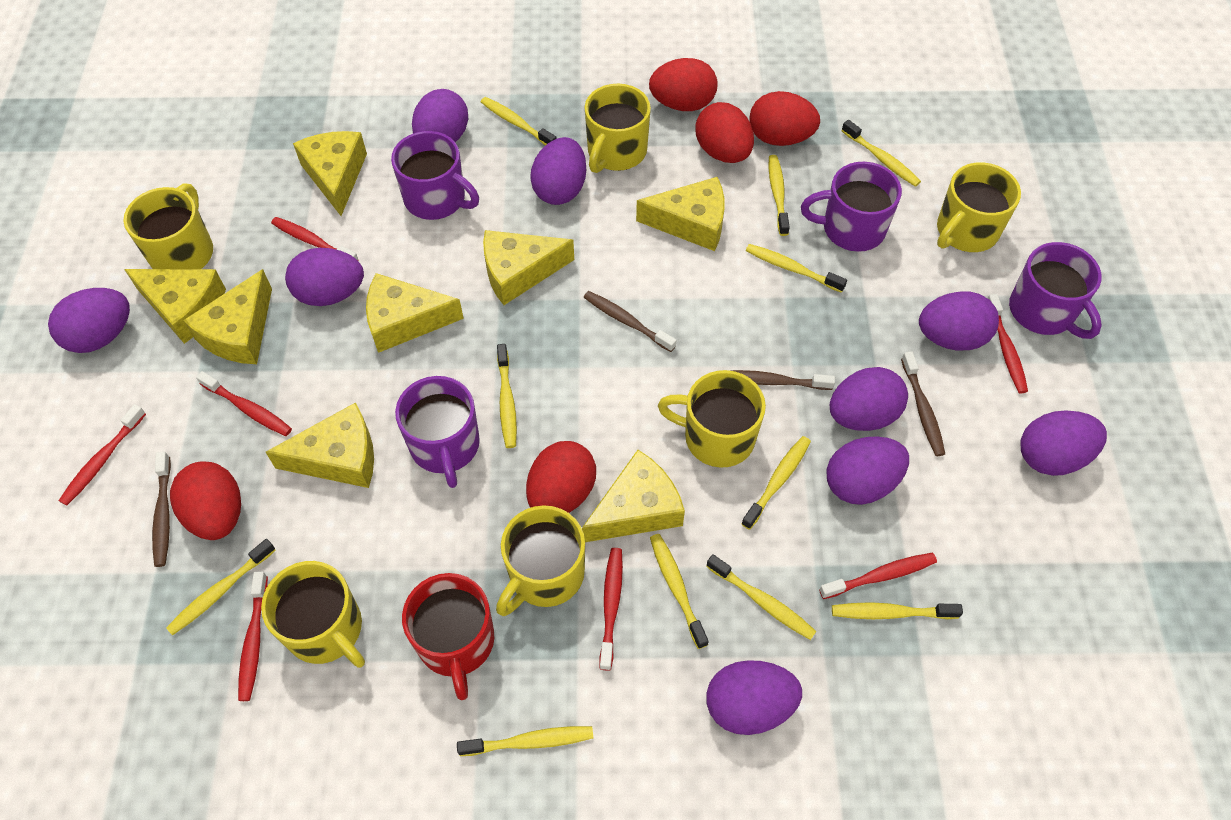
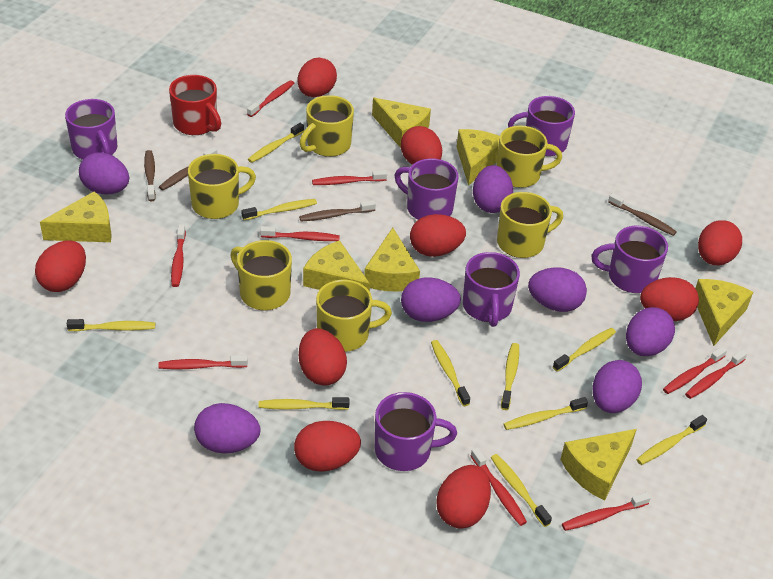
purple egg: [48,288,130,353] [285,248,364,306] [412,89,468,142] [530,137,586,205] [706,660,802,735] [826,436,909,505] [830,367,908,431] [919,291,999,350] [1021,410,1107,476] = 9 -> [79,152,129,195] [194,403,260,454] [401,277,461,322] [473,165,513,213] [528,267,587,312] [592,360,642,413] [626,307,675,356] = 7
purple mug: [391,131,479,220] [395,376,480,488] [801,162,902,252] [1009,242,1102,339] = 4 -> [65,99,118,160] [375,392,457,471] [394,158,459,220] [463,252,520,327] [508,96,575,156] [591,226,668,293] = 6
red egg: [170,461,241,540] [526,441,596,513] [649,58,718,111] [695,102,754,163] [749,91,820,146] = 5 -> [35,241,86,292] [294,421,361,472] [297,58,337,97] [299,328,347,386] [401,126,442,165] [410,214,466,257] [436,465,491,529] [640,277,699,321] [698,220,742,265] = 9
red toothbrush: [59,404,146,506] [196,371,292,436] [238,572,268,701] [271,217,359,260] [600,548,623,671] [819,553,937,599] [988,294,1028,394] = 7 -> [159,355,248,369] [171,224,186,287] [247,80,295,117] [260,226,340,241] [312,170,387,185] [471,447,527,526] [562,492,651,531] [663,346,727,394] [685,350,747,399] = 9
yellow cheese: [124,269,226,344] [183,269,272,364] [266,402,374,488] [293,131,367,216] [366,273,464,353] [483,230,574,305] [582,450,685,542] [636,177,724,251] = 8 -> [40,191,112,242] [303,240,370,292] [364,228,420,292] [372,98,431,148] [457,129,500,186] [560,429,637,501] [695,279,753,346] = 7
yellow toothbrush: [166,539,275,635] [457,726,593,756] [481,97,556,146] [497,344,517,448] [650,534,709,649] [706,554,817,640] [741,436,811,530] [746,244,847,293] [769,155,790,236] [832,602,963,619] [842,120,921,187] = 11 -> [67,319,155,331] [241,199,317,220] [248,123,304,163] [259,397,349,410] [431,340,470,406] [491,454,552,527] [501,343,519,410] [503,397,588,430] [553,328,616,372] [636,415,707,465] = 10

